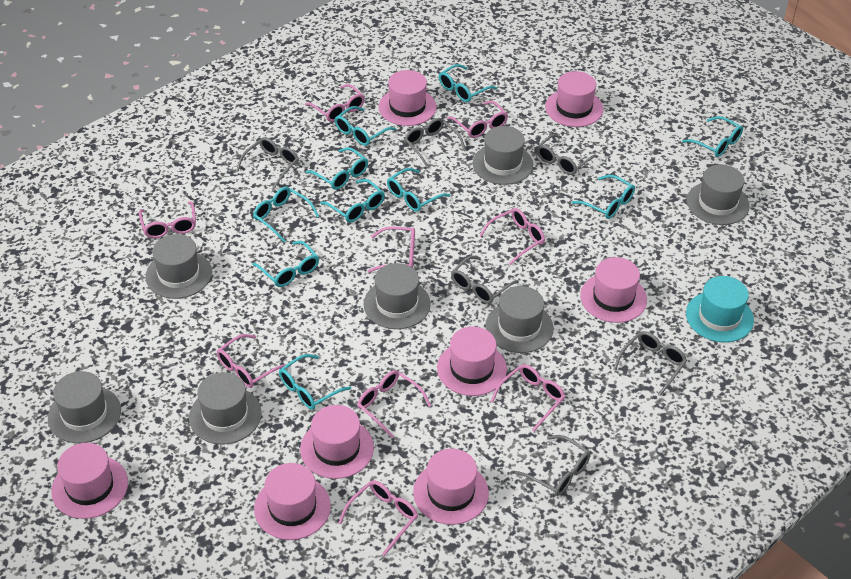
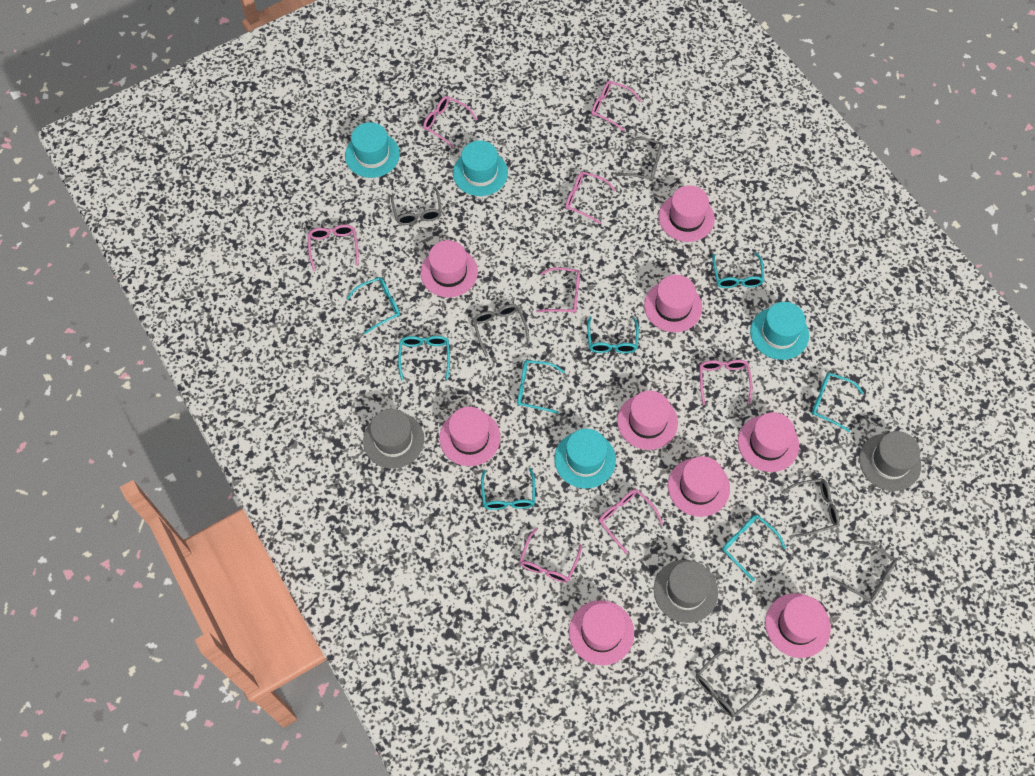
grey hat: [48,371,121,443] [145,234,212,299] [189,372,262,445] [364,263,431,329] [473,126,533,185] [485,286,554,353] [687,165,749,225] = 7 -> [363,409,424,469] [654,560,718,623] [859,431,921,491] = 3
pink glasses: [139,201,196,238] [217,334,287,388] [305,84,365,122] [338,480,418,556] [357,370,431,438] [368,226,415,273] [447,101,508,138] [479,208,545,265] [490,364,565,432] = 9 -> [308,225,359,271] [423,96,477,148] [519,528,582,583] [536,267,580,314] [565,171,616,224] [591,81,641,132] [599,489,663,554] [699,360,753,405] = 8
pink hat: [51,443,128,519] [254,463,331,540] [300,405,374,479] [378,70,437,126] [413,448,489,525] [437,327,507,396] [545,71,603,127] [580,257,647,323] = 8 -> [420,240,478,297] [439,407,501,466] [569,600,634,665] [617,391,678,450] [644,275,702,332] [658,185,715,242] [668,456,730,517] [738,412,799,472] [765,593,831,658] = 9
turquoise glasses: [252,241,319,287] [253,187,319,242] [279,354,351,410] [305,147,368,190] [320,179,385,223] [335,106,396,146] [387,168,450,212] [439,64,497,102] [572,175,635,219] [682,116,743,157] = 10 -> [346,277,400,334] [398,336,450,381] [481,468,535,510] [517,360,565,414] [587,316,639,353] [712,252,765,288] [722,515,786,581] [812,373,864,432] = 8
turquoise hat: [686,276,754,342] = 1 -> [345,122,400,178] [453,140,508,196] [554,429,616,489] [750,302,809,360] = 4

